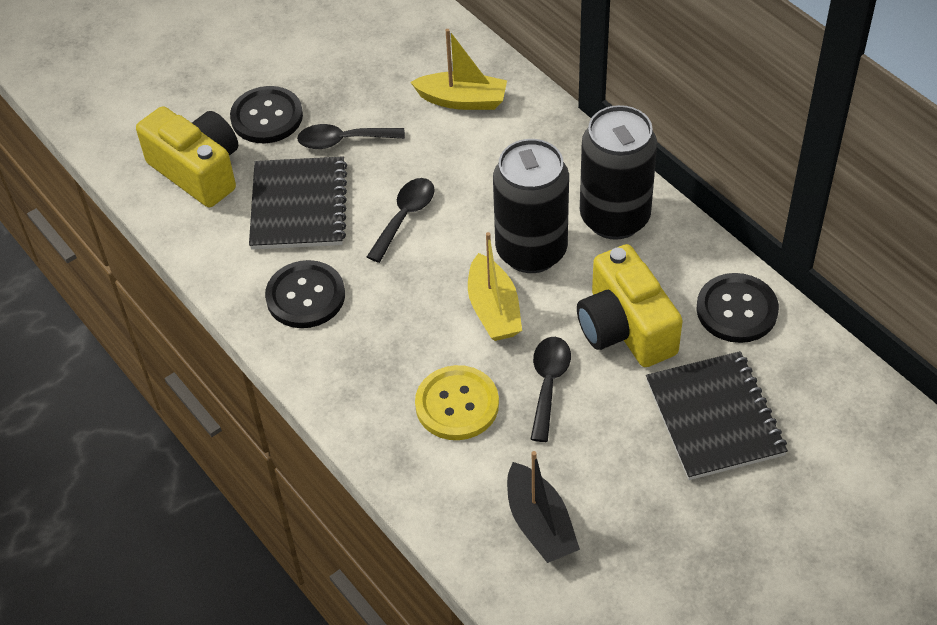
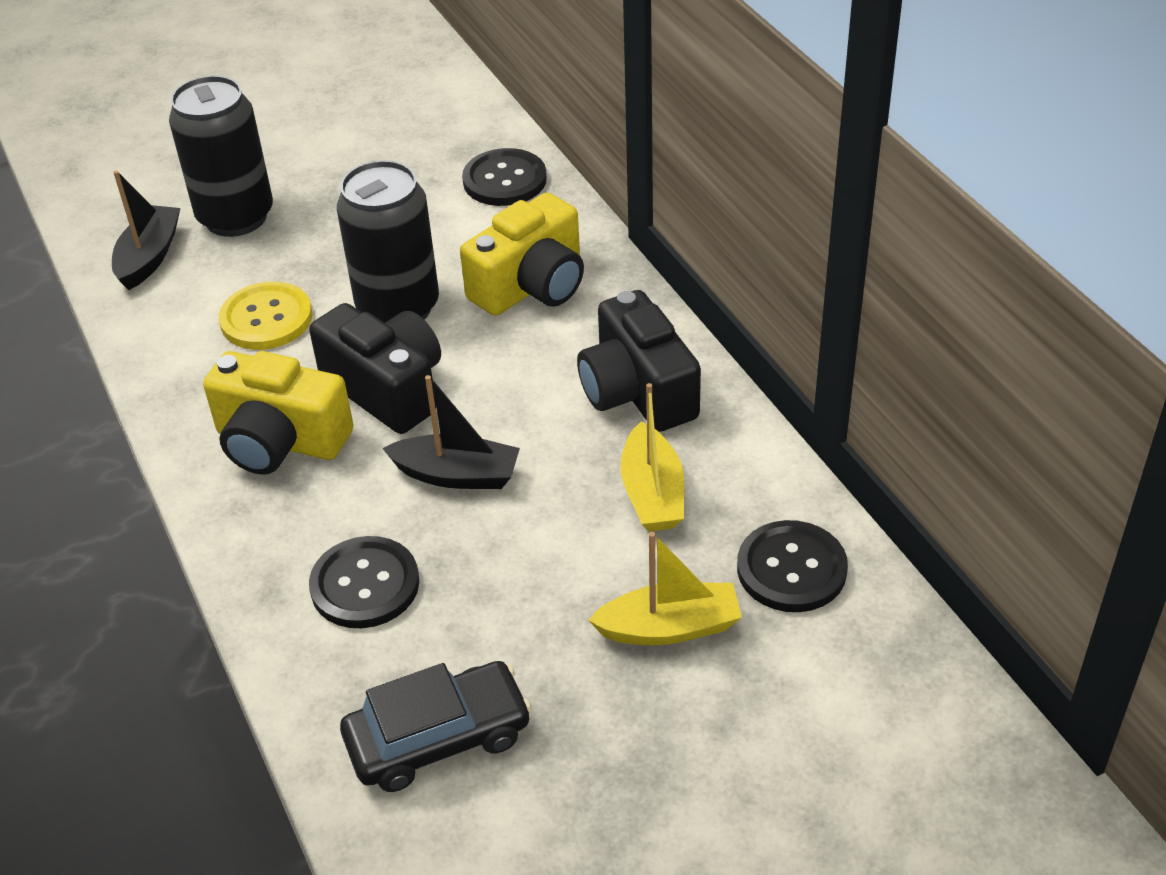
black boat: [507,451,580,563] = 1 -> [112,170,180,290] [382,375,520,489] = 2
black camera: none = 0 -> [309,303,441,434] [577,290,701,432] = 2
black car: none = 0 -> [340,661,532,792] = 1
black notebook: [249,156,347,250] [646,351,788,480] = 2 -> none = 0
black spoon: [297,124,405,149] [367,178,435,263] [530,337,571,442] = 3 -> none = 0

